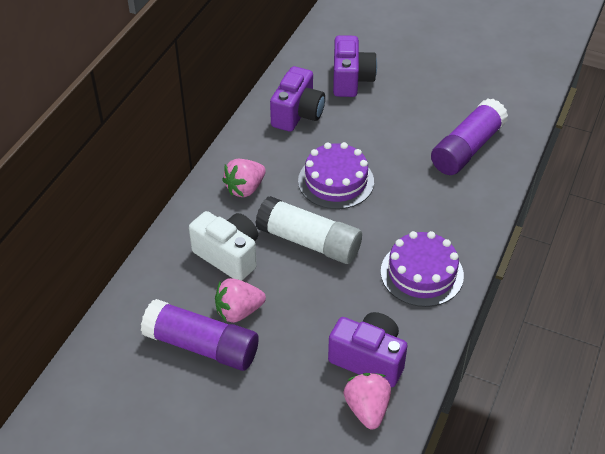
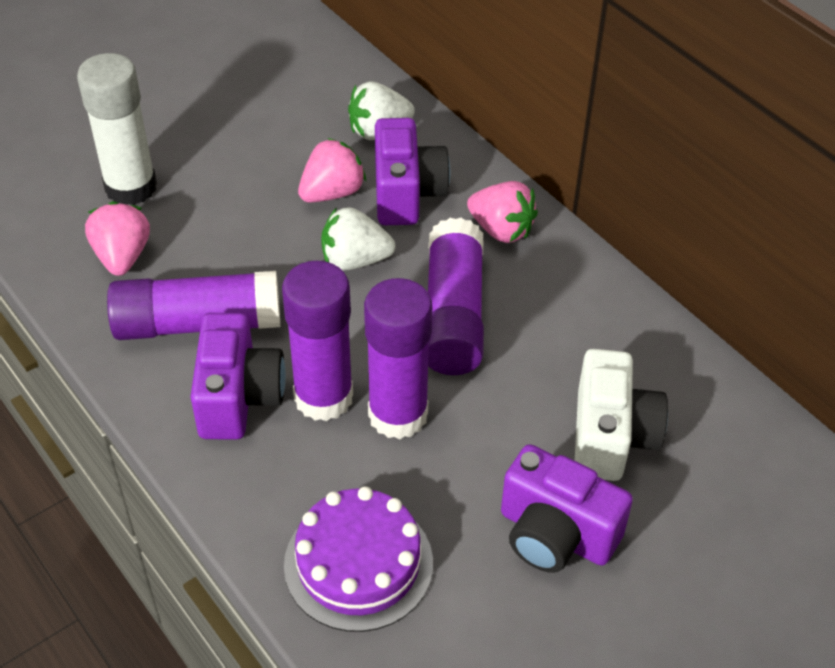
purple cake: [298,142,374,209] [381,231,464,307] = 2 -> [284,486,433,632] = 1
purple glue stick: [141,299,259,371] [431,98,508,175] = 2 -> [107,271,280,340] [282,261,353,421] [364,278,432,439] [428,218,484,375] = 4
white strawberry: none = 0 -> [321,207,395,271] [348,81,415,140] = 2

